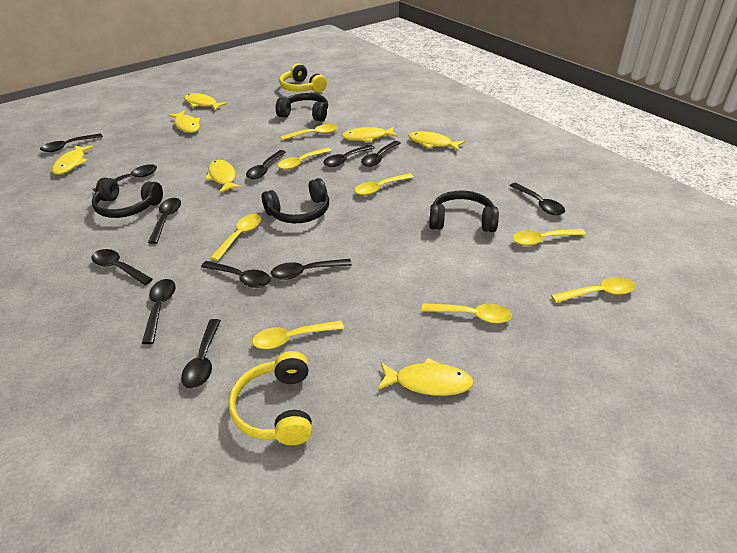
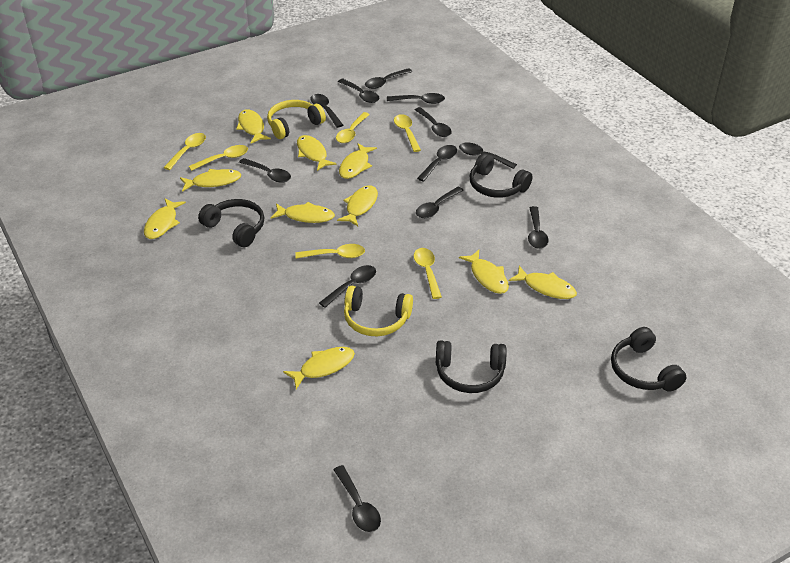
yellow fish: [52,145,94,175] [167,110,200,133] [184,93,228,110] [205,160,242,193] [342,127,398,142] [377,358,474,396] [408,131,465,151] = 7 -> [144,198,186,239] [180,169,241,192] [236,109,271,144] [271,202,335,223] [283,347,355,389] [297,135,337,171] [337,185,378,226] [339,143,377,179] [459,250,509,294] [509,266,577,299] = 10
yellow spoon: [210,214,261,261] [252,321,344,349] [278,147,332,170] [281,124,338,140] [354,173,414,195] [421,303,512,323] [512,229,586,246] [551,276,636,303] = 8 -> [163,133,206,170] [189,145,248,171] [295,244,365,259] [336,112,370,143] [394,114,421,152] [414,248,442,299] = 6

